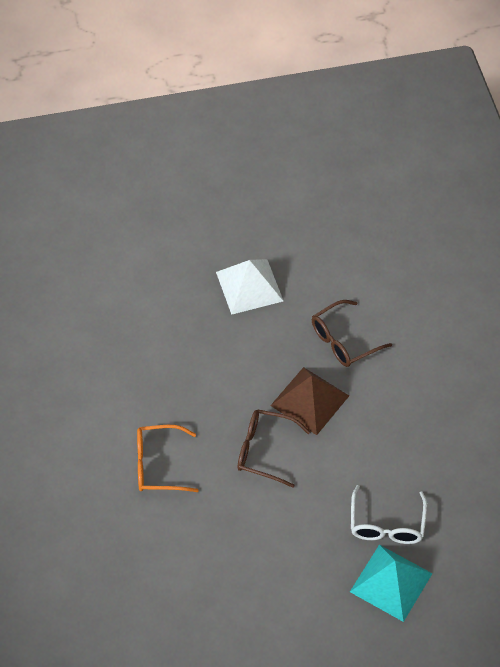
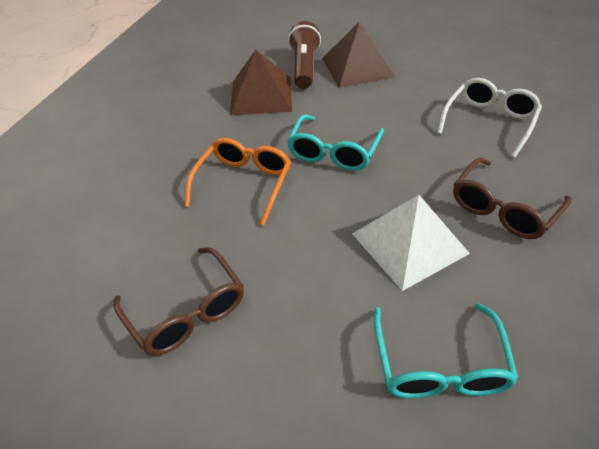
brown flashlight: none = 0 -> [288,21,321,89] = 1
brown pyramid: [270,367,349,435] = 1 -> [230,49,292,116] [322,21,395,88] = 2
turquoise glasses: none = 0 -> [287,114,384,171] [374,303,519,398] = 2
turquoise pyramid: [350,545,433,622] = 1 -> none = 0

